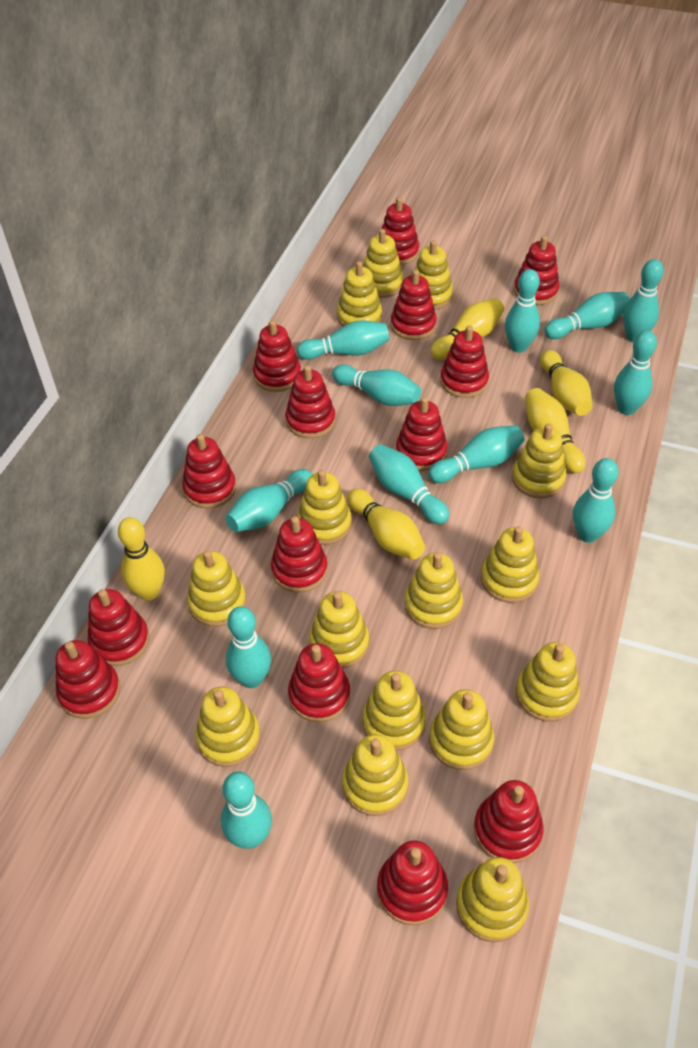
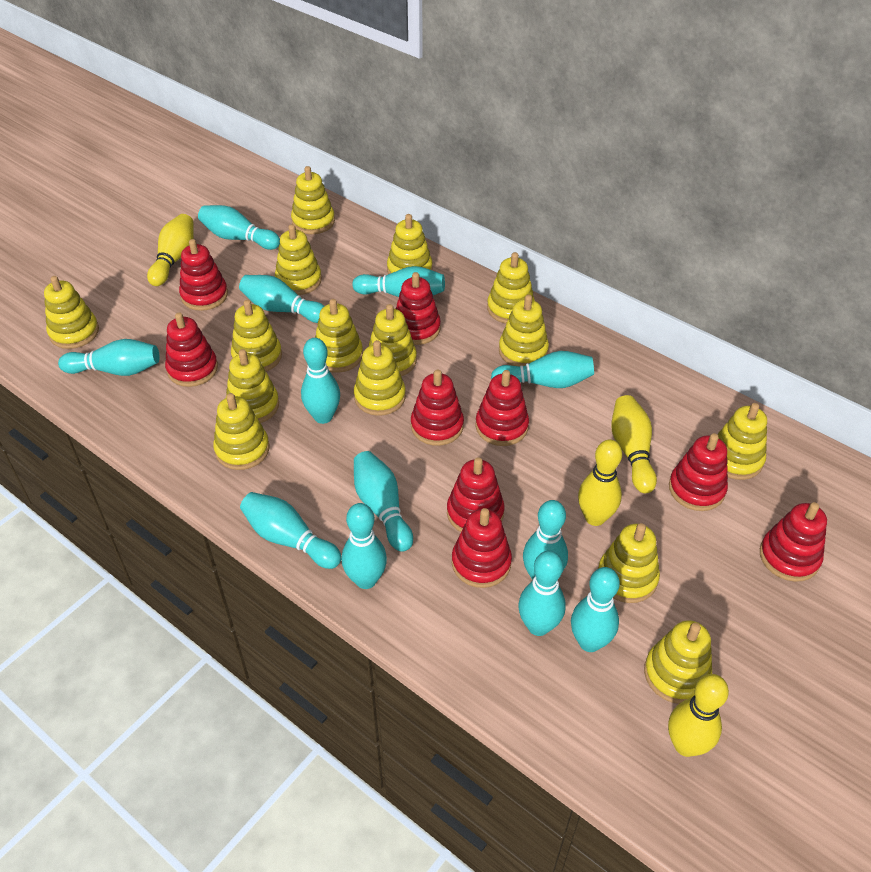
red stacking toy: [55,640,120,719] [88,589,149,666] [182,434,236,509] [253,320,301,392] [271,516,328,592] [285,365,335,438] [288,643,350,722] [377,841,448,925] [382,197,419,265] [391,270,437,340] [396,397,448,471] [440,325,489,398] [474,780,543,863] [514,235,559,305] = 14 -> [165,312,218,387] [179,239,228,311] [396,272,441,345] [411,370,464,446] [447,457,505,532] [452,508,512,588] [475,370,529,446] [669,433,728,511] [760,502,827,582] = 9
yellow bowling pin: [118,517,165,600] [347,488,425,560] [430,298,504,360] [525,388,586,473] [540,350,592,416] = 5 -> [147,214,194,286] [578,439,622,526] [611,395,657,493] [668,674,729,757] = 4

